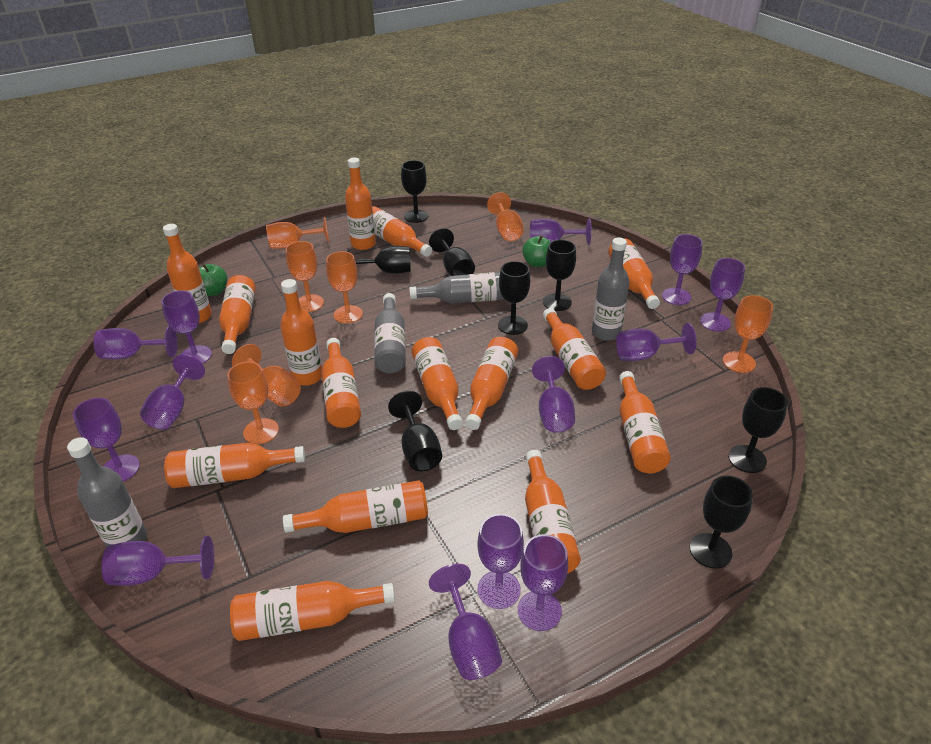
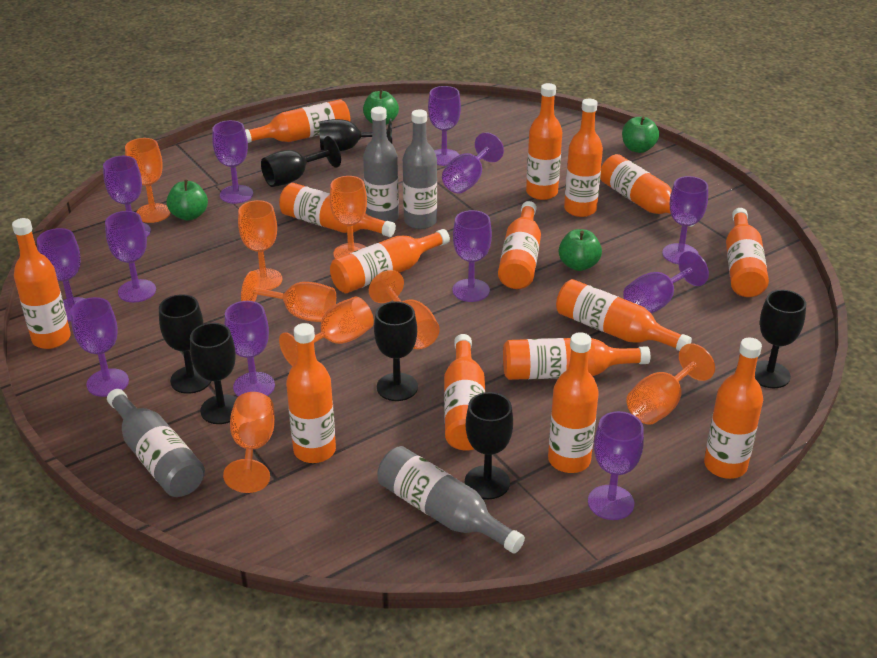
black goblet: [346,246,411,274] [388,391,442,471] [401,160,428,223] [429,228,475,276] [498,261,530,335] [543,240,576,311] [690,476,753,569] [728,387,788,473] = 8 -> [159,294,211,394] [190,323,237,424] [261,136,341,187] [319,118,392,151] [374,301,418,401] [465,392,513,499] [755,290,806,388] = 7
green apple: [199,264,227,296] [522,236,550,267] = 2 -> [166,180,208,220] [363,89,399,125] [559,229,602,271] [622,116,659,153] = 4
orange goblet: [227,361,279,444] [232,344,301,407] [266,217,329,249] [286,241,324,312] [326,251,363,323] [487,192,524,241] [723,295,773,373] = 7 -> [125,138,171,223] [223,392,275,493] [238,200,282,290] [241,271,336,322] [279,297,374,367] [330,176,367,259] [369,270,440,349] [626,343,715,425] = 8
purple goblet: [73,398,140,481] [93,326,178,360] [101,536,214,586] [140,354,205,430] [161,290,212,364] [429,564,502,680] [477,514,524,609] [518,534,568,631] [530,218,592,245] [532,356,575,433] [616,323,697,361] [662,234,703,305] [700,258,745,332] = 13 -> [37,228,86,321] [71,297,129,397] [103,156,151,237] [105,211,156,303] [212,120,253,204] [225,301,275,397] [428,86,461,166] [442,132,504,194] [453,210,492,302] [588,411,644,520] [623,251,709,314] [662,176,708,264] = 12

